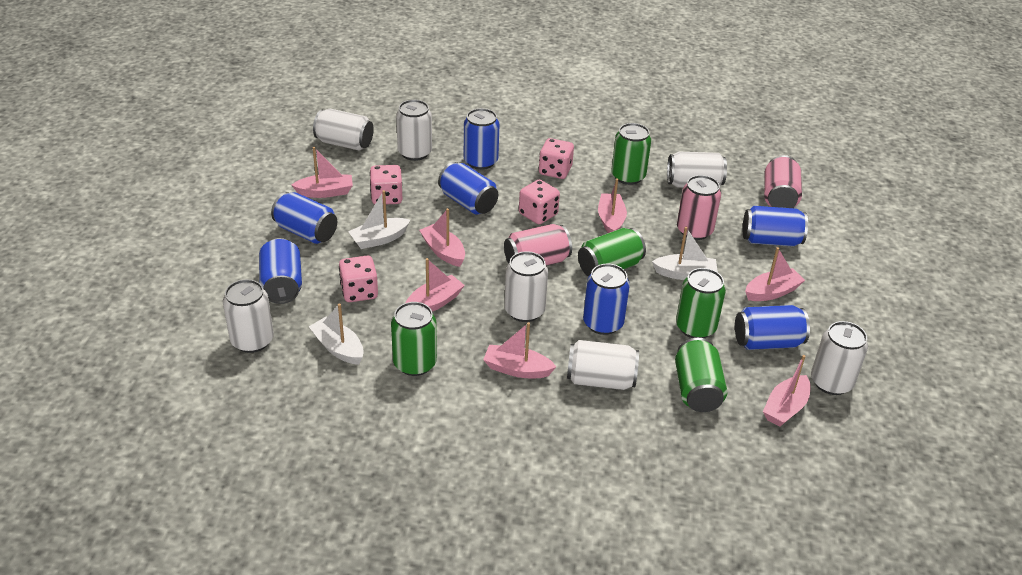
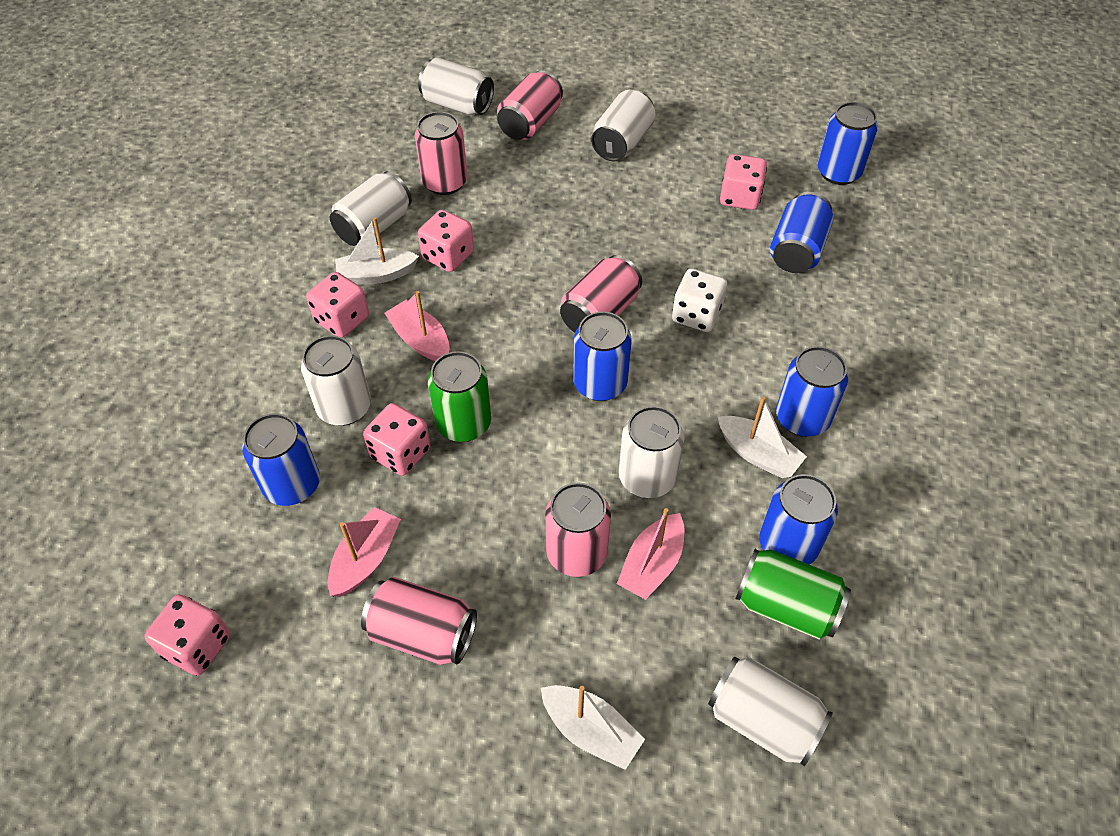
blue can: [259,238,302,304] [271,192,337,244] [438,162,498,215] [464,108,500,170] [583,264,630,335] [735,305,810,350] [743,206,808,247] = 7 -> [242,413,320,506] [573,312,632,401] [759,474,838,565] [770,192,833,273] [776,346,848,437] [817,102,878,185] = 6
green can: [391,302,437,376] [578,228,646,277] [611,123,651,185] [675,338,727,412] [676,268,726,338] = 5 -> [428,351,491,442] [736,549,851,640] = 2
pink boat: [292,147,353,198] [405,258,465,312] [419,208,465,267] [483,322,556,378] [598,178,627,233] [745,247,805,301] [763,355,810,427] = 7 -> [328,507,401,597] [384,291,450,361] [617,508,685,600] = 3
pink can: [504,224,572,266] [677,175,721,240] [764,155,802,208] = 3 -> [361,577,477,665] [415,112,468,195] [497,70,563,140] [545,483,611,577] [560,255,642,333] = 5
pink dice: [339,256,378,302] [370,165,402,204] [519,180,560,224] [539,138,574,179] = 4 -> [144,594,230,676] [306,272,369,338] [363,403,431,476] [418,210,474,272] [720,154,767,210] = 5
white can: [223,279,274,353] [313,109,374,151] [396,100,432,161] [504,251,548,322] [567,340,639,390] [667,152,727,188] [811,321,868,395] = 7 -> [301,335,371,426] [330,171,412,246] [418,57,494,115] [591,90,656,162] [619,406,684,498] [708,656,833,766] = 6
white dice: none = 0 -> [672,268,727,332] = 1

